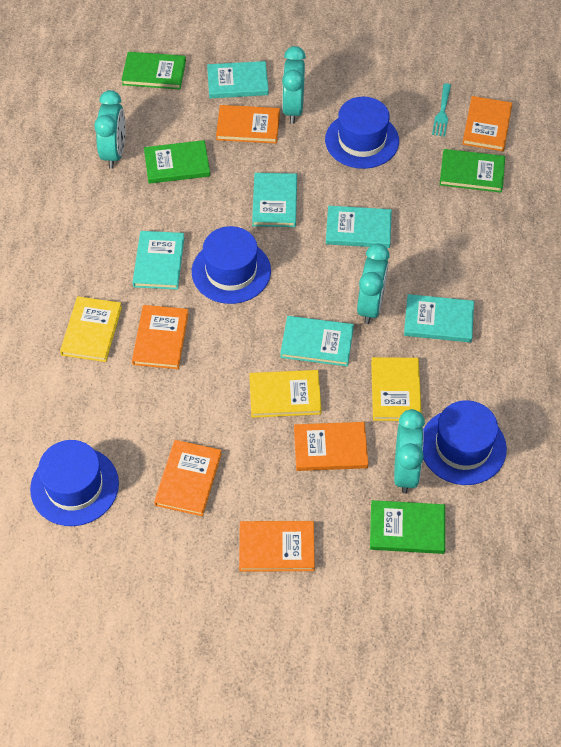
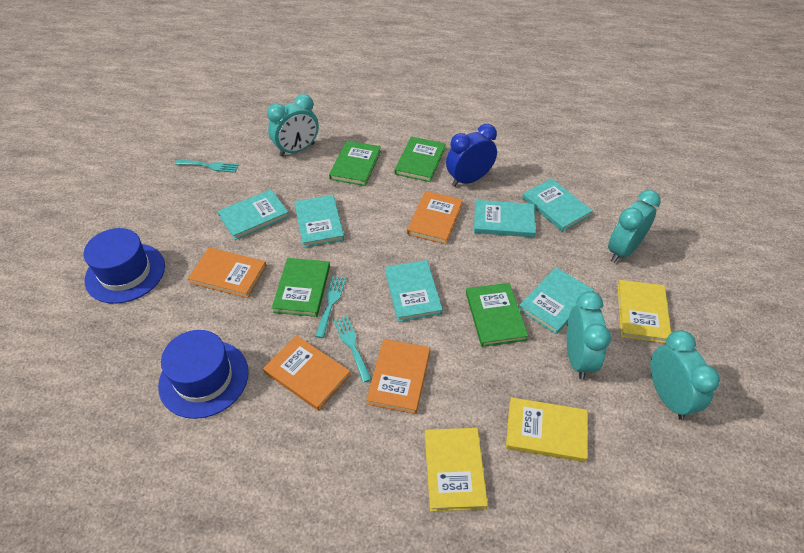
blue clock: none = 0 -> [446,124,497,187] = 1
blue hat: [30,440,119,526] [192,226,271,304] [325,97,399,169] [423,400,507,485] = 4 -> [84,228,165,304] [158,330,249,419] = 2
orange book: [132,305,189,369] [154,440,222,516] [216,105,280,143] [239,521,315,572] [294,422,368,471] [462,96,512,151] = 6 -> [188,247,267,298] [263,335,351,411] [366,339,430,414] [407,191,463,244] = 4
turquoise fork: [432,84,451,137] = 1 -> [175,160,239,173] [315,276,346,338] [334,316,372,383] = 3

